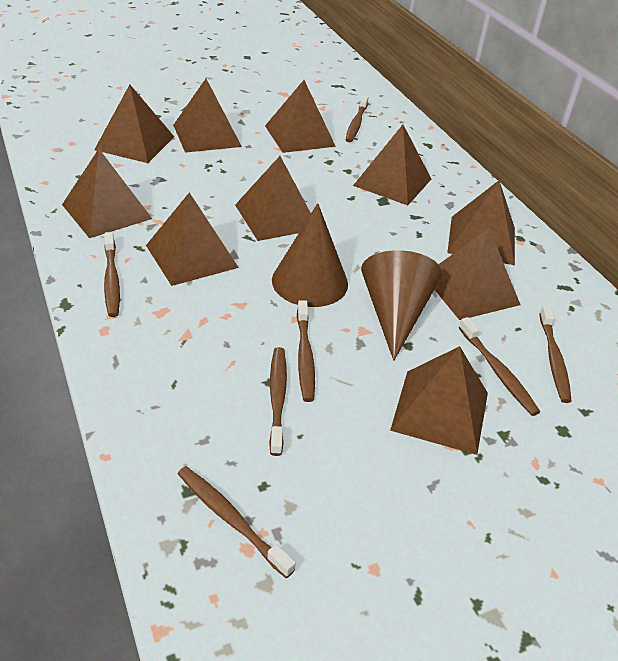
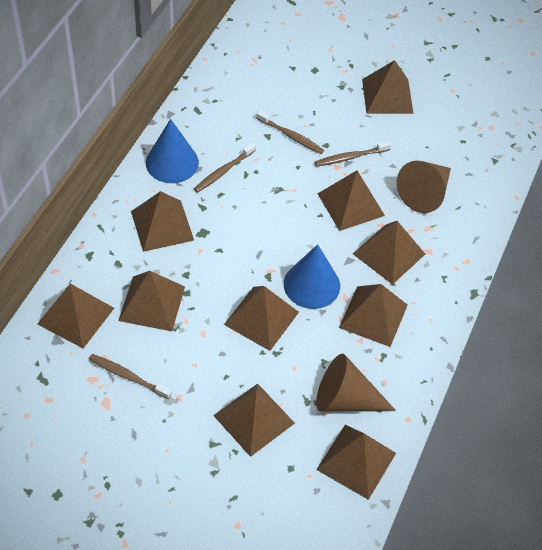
blue cone: none = 0 -> [146,119,199,183] [284,244,340,309] = 2
brown toothbrush: [104,232,120,317] [177,466,296,578] [269,347,287,456] [297,300,315,402] [346,95,369,142] [459,317,540,416] [539,305,572,403] = 7 -> [89,354,172,399] [194,142,256,193] [256,110,324,154] [315,141,391,167] = 4

